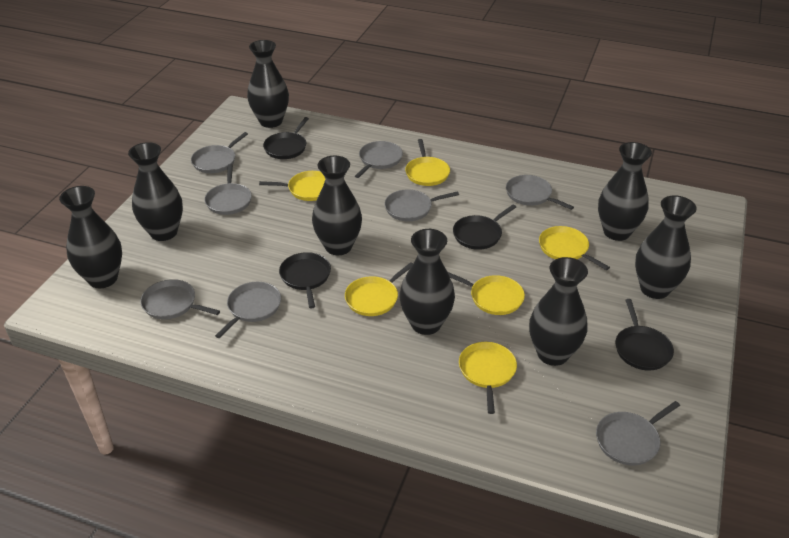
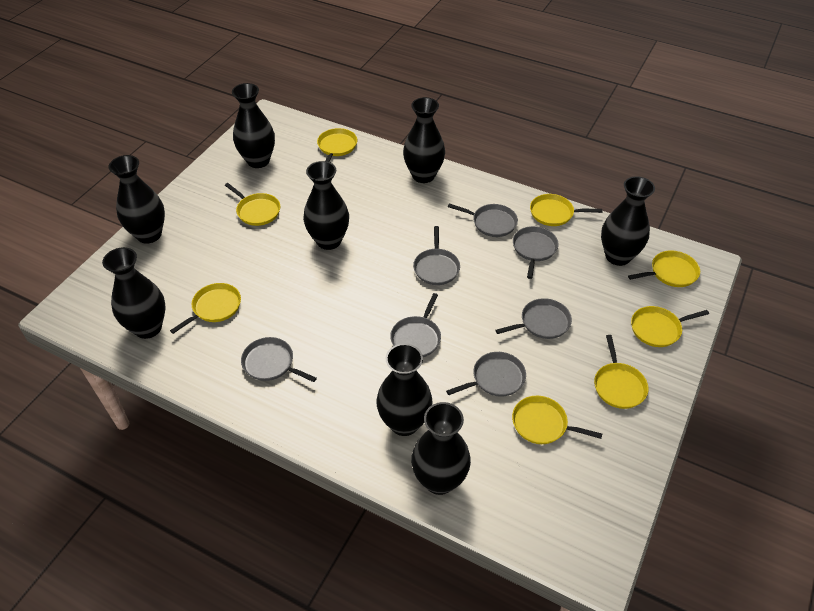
black pan: [263,117,309,159] [279,252,331,309] [453,204,516,250] [615,299,674,371] = 4 -> none = 0
grey pan: [140,279,220,319] [191,132,248,173] [204,164,252,215] [215,282,281,338] [355,141,403,178] [385,190,459,221] [506,175,574,210] [596,401,680,466] = 8 -> [241,337,317,382] [390,293,441,357] [413,226,460,285] [446,352,526,397] [448,203,518,237] [496,298,572,339] [513,226,559,279] = 7
yellow pan: [259,171,325,201] [345,262,413,316] [405,139,450,186] [448,272,525,315] [459,342,517,414] [539,226,610,270] = 6 -> [170,283,241,334] [225,183,280,226] [317,128,357,162] [512,396,602,444] [530,194,602,226] [594,335,648,409] [628,251,700,287] [631,306,709,347] = 8

